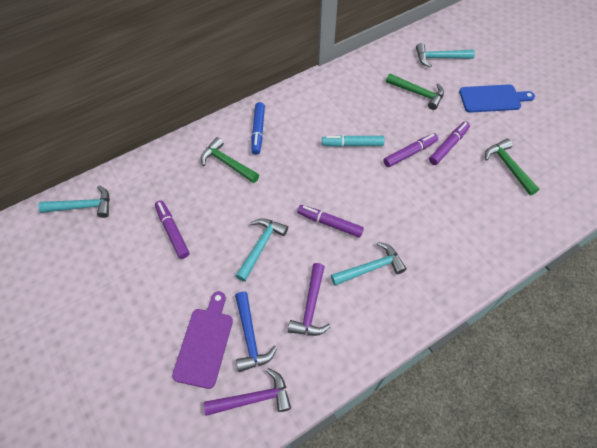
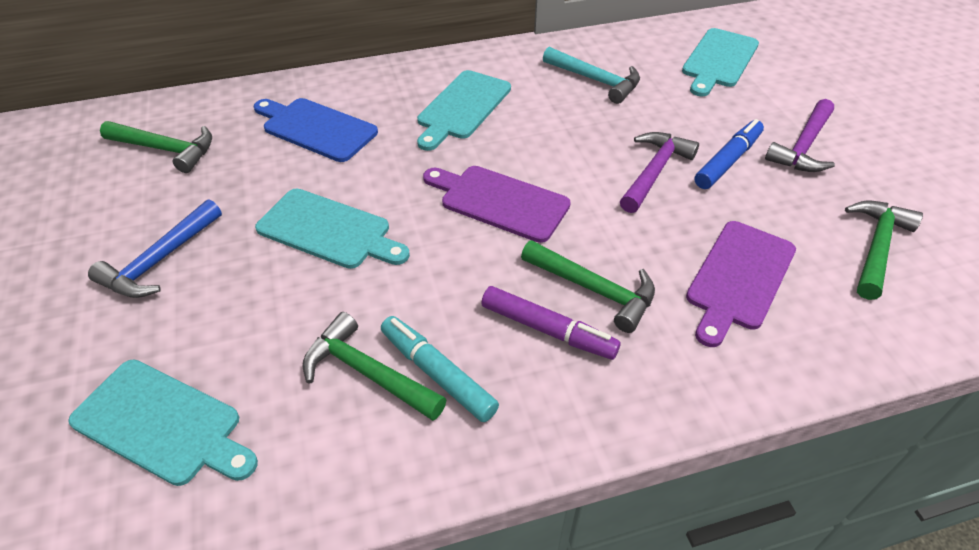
green hammer: [201,137,259,183] [386,74,444,110] [485,139,539,195] = 3 -> [100,121,212,173] [303,312,447,421] [521,240,655,333] [845,201,923,300] = 4
purple cutting board: [172,291,233,389] = 1 -> [423,166,571,243] [686,221,796,347] = 2
purple marker: [155,200,189,259] [297,205,364,237] [384,133,438,167] [429,121,470,165] = 4 -> [481,286,621,360] = 1
turquoise cutting board: none = 0 -> [68,359,258,486] [255,189,410,269] [417,70,511,151] [682,28,759,96] = 4
turquoise hammer: [38,185,110,218] [236,218,288,282] [331,242,407,286] [416,43,475,68] = 4 -> [543,47,640,104] = 1

